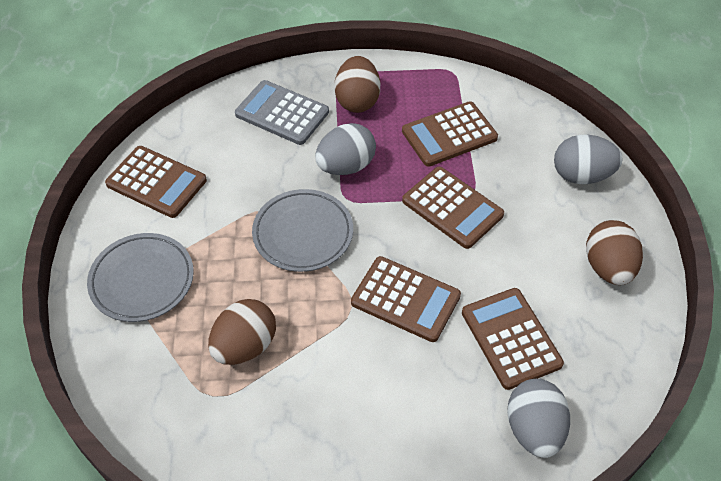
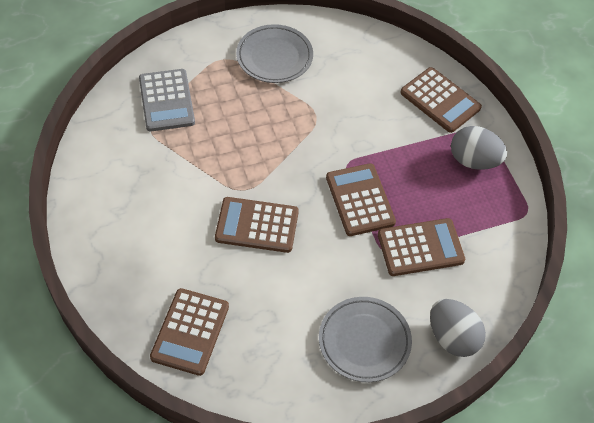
brown egg: [208,299,276,365] [334,56,380,113] [586,220,643,285] = 3 -> none = 0
grey egg: [315,123,376,175] [507,379,570,458] [554,135,623,184] = 3 -> [430,299,486,357] [451,126,507,170] = 2

